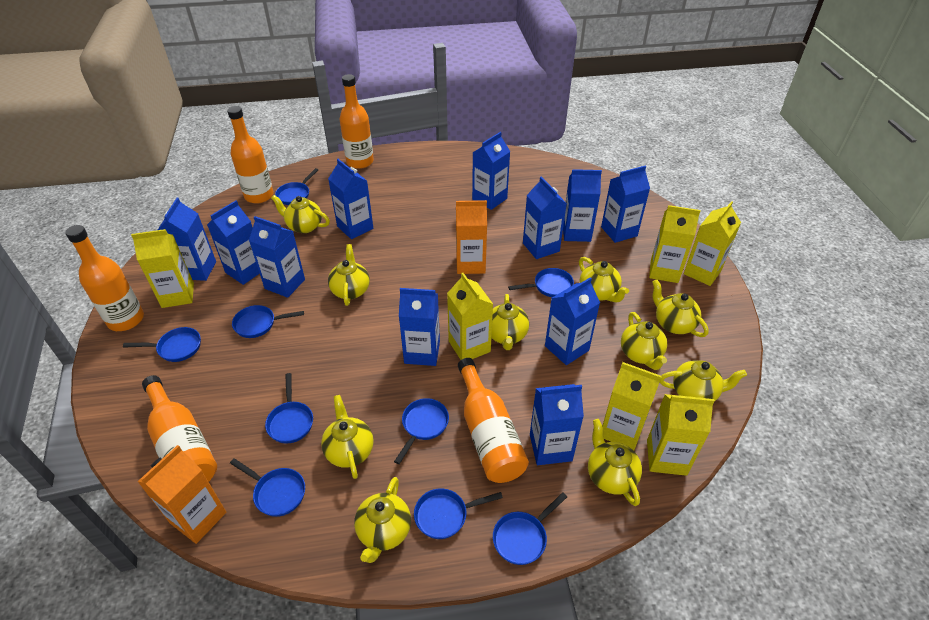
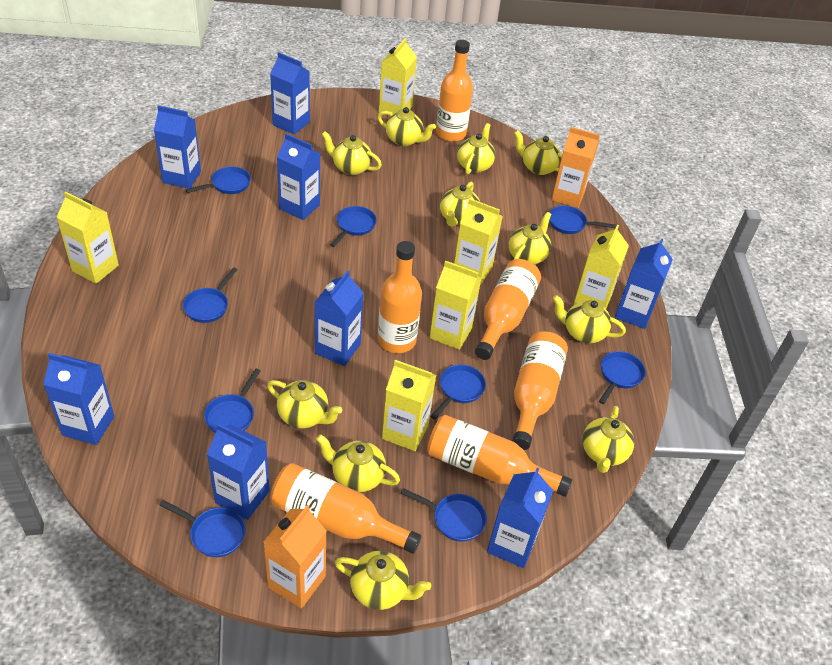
blue carton: [158,198,216,281] [207,200,260,285] [249,216,305,298] [328,159,373,239] [399,288,440,366] [472,132,510,210] [523,176,567,259] [530,384,584,465] [545,277,600,365] [563,169,602,242] [601,166,650,243] = 11 -> [43,353,114,445] [154,105,201,189] [207,423,270,520] [270,52,310,135] [277,133,320,220] [314,270,363,366] [487,468,553,568] [615,238,673,329] = 8
orange bottle: [65,225,144,331] [142,375,217,482] [227,106,274,204] [340,74,374,169] [458,358,529,483] = 5 -> [270,463,422,554] [378,241,422,353] [427,415,572,497] [436,40,473,142] [475,259,541,360] [512,332,568,450] = 6
yellow teapot: [271,195,330,233] [321,395,374,479] [328,244,370,306] [354,477,411,563] [491,294,529,350] [579,257,629,303] [588,419,642,506] [621,312,667,370] [652,280,709,337] [660,360,747,401] = 10 -> [267,380,342,428] [316,434,400,492] [322,131,382,175] [335,551,431,610] [377,107,436,146] [440,182,480,226] [457,123,496,174] [509,212,551,264] [514,130,562,175] [553,295,626,343] [582,406,634,473] = 11

